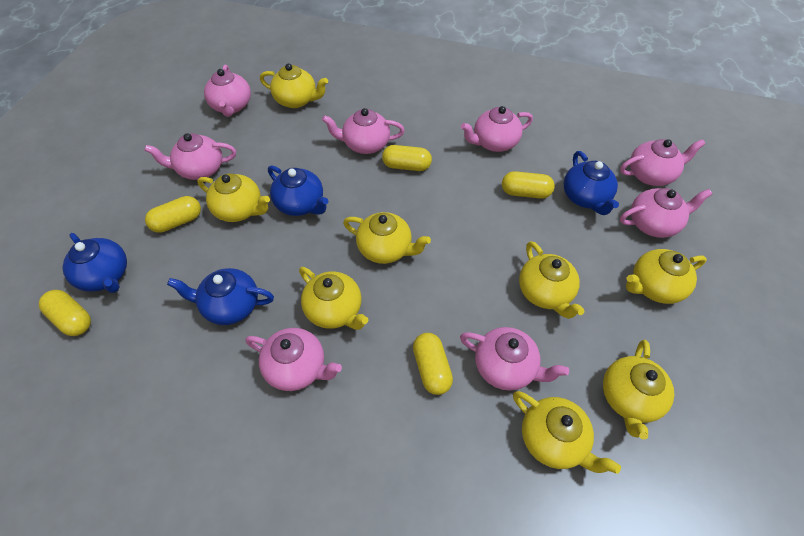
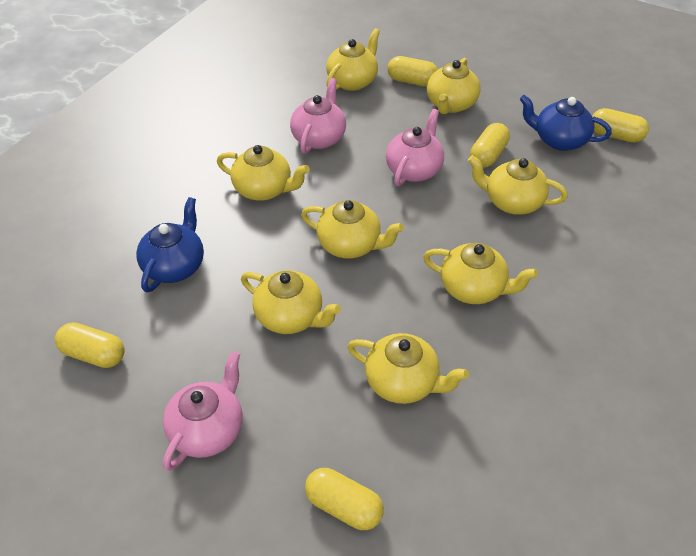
blue teapot: [62,233,127,293] [167,268,274,325] [268,165,328,216] [564,151,619,215] = 4 -> [136,197,204,292] [520,95,612,151] = 2
pink teapot: [144,133,236,180] [204,65,251,117] [246,328,342,391] [322,108,405,154] [460,327,569,391] [461,106,533,152] [620,139,705,186] [620,188,712,238] = 8 -> [163,351,243,471] [290,78,346,154] [386,109,444,186] = 3

